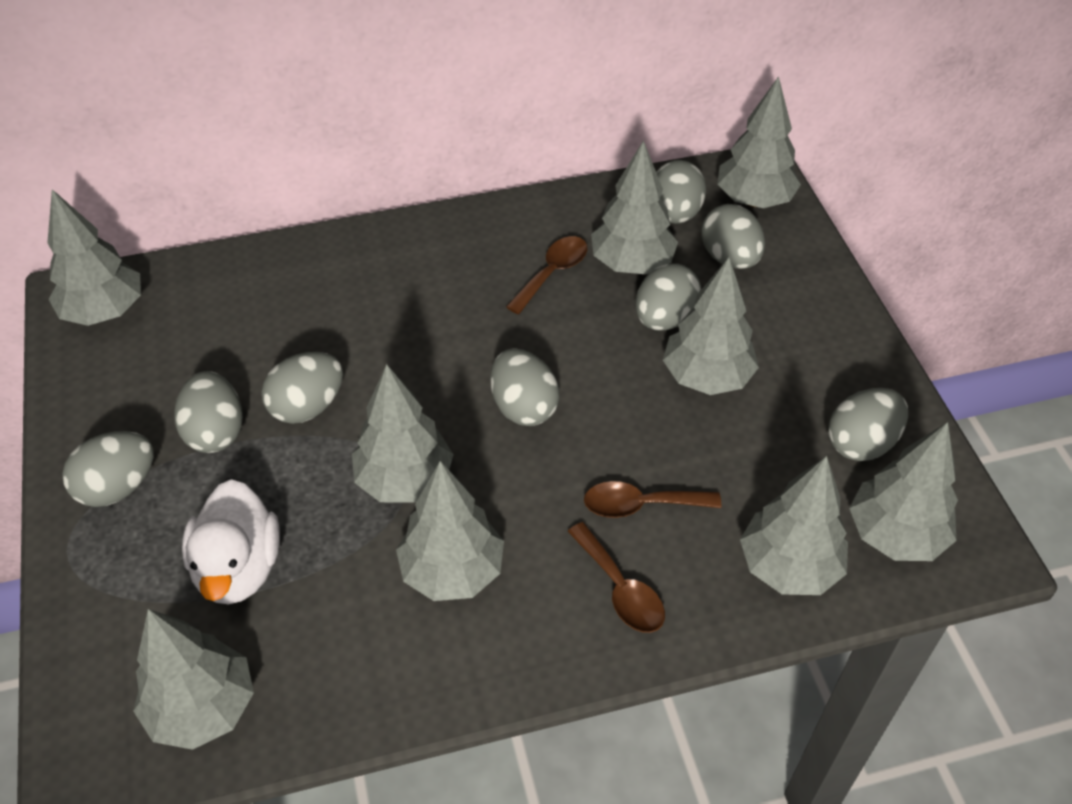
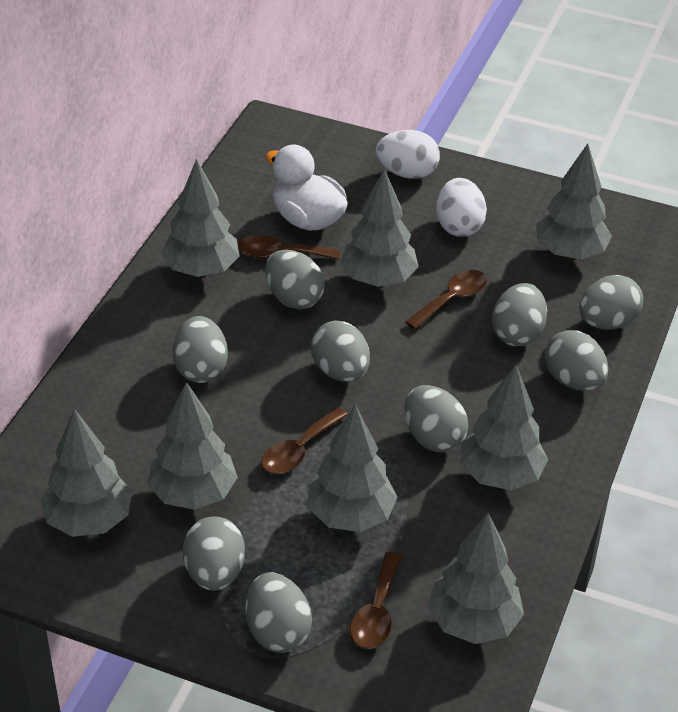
brown spoon: [506,236,587,314] [567,522,665,633] [584,481,722,518] = 3 -> [238,235,340,260] [262,407,348,474] [350,552,402,649] [405,270,487,330] = 4
grey egg: [62,431,154,507] [174,371,243,453] [261,352,343,424] [490,348,559,426] [636,263,701,331] [656,160,706,224] [701,204,765,269] [828,388,908,461] = 8 -> [172,316,228,383] [183,516,245,591] [245,572,312,653] [265,249,325,310] [311,321,370,382] [404,385,469,452] [492,283,547,346] [545,330,608,391] [579,275,643,330] = 9
grey tree: [47,189,141,326] [133,609,254,750] [352,364,454,502] [396,461,504,601] [591,140,678,274] [663,257,759,395] [717,76,801,208] [740,456,848,595] [849,422,958,561] = 9 -> [41,408,132,537] [148,382,238,510] [161,159,239,277] [308,404,398,532] [340,169,419,287] [428,513,524,644] [461,365,548,490] [536,144,612,259] = 8
white egg: none = 0 -> [376,130,440,179] [436,178,487,237] = 2

